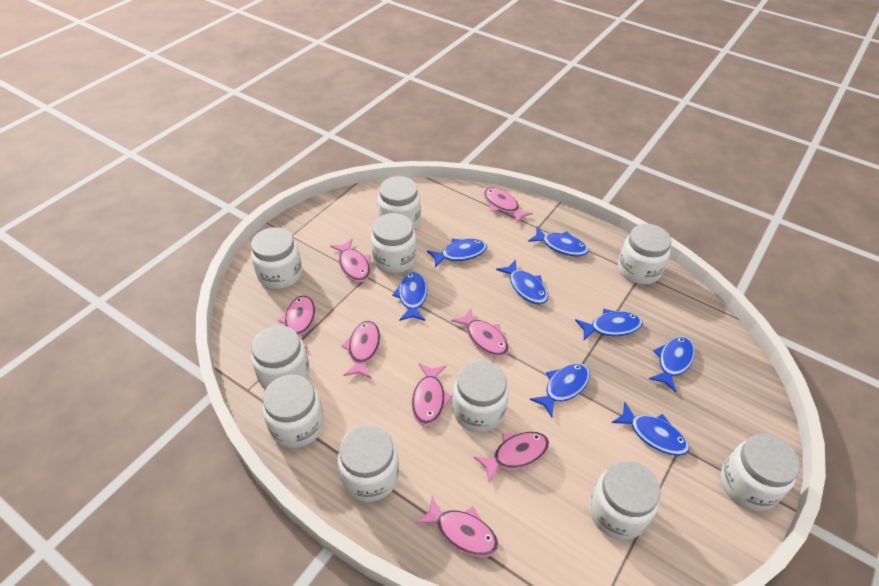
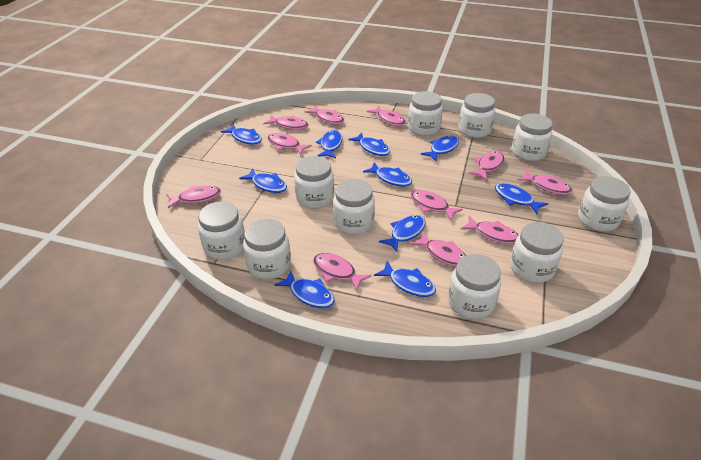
blue fish: [392,271,427,321] [427,239,487,268] [496,260,548,304] [528,227,589,256] [530,363,590,417] [575,309,643,340] [612,402,689,456] [649,336,695,392] = 8 -> [221,124,262,145] [239,168,287,193] [275,270,335,308] [316,130,342,158] [348,132,390,156] [363,162,412,187] [374,261,436,297] [379,215,426,253] [421,136,459,161] [495,183,548,214] = 10
pink fish: [278,296,316,349] [330,239,371,282] [342,321,380,379] [412,363,452,426] [415,496,499,557] [451,309,509,357] [474,432,549,483] [484,187,533,224] = 8 -> [166,186,221,208] [263,115,309,130] [267,133,312,155] [304,106,344,125] [313,253,371,291] [367,106,406,126] [410,232,466,267] [411,190,463,220] [461,216,518,244] [469,151,504,180] [518,170,572,195] = 11

